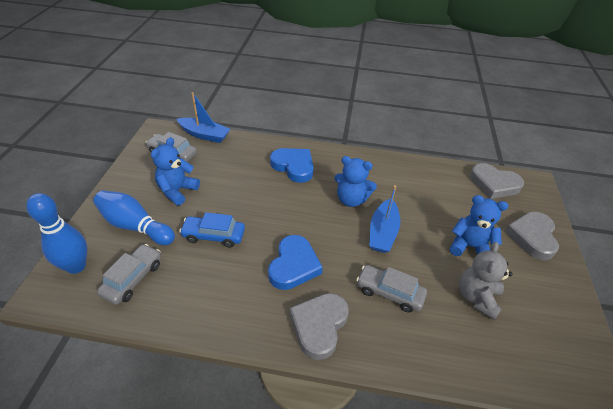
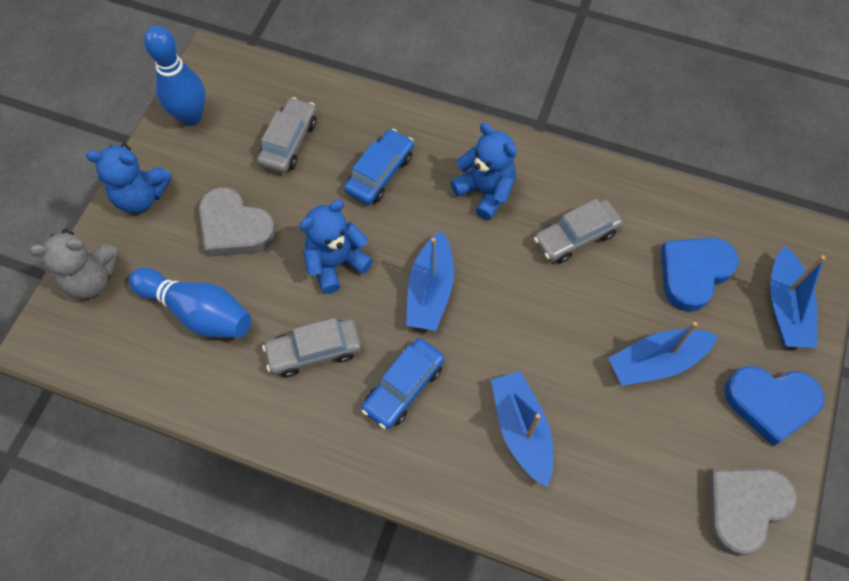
blue boat: [177,92,230,143] [370,185,400,253] = 2 -> [406,231,454,331] [491,371,553,487] [609,322,718,386] [770,246,826,348] = 4
blue car: [179,212,245,248] = 1 -> [344,129,414,205] [361,338,445,429] = 2
grey heart: [290,293,349,360] [470,163,524,199] [505,212,559,260] = 3 -> [199,187,276,257] [708,468,797,556] = 2

